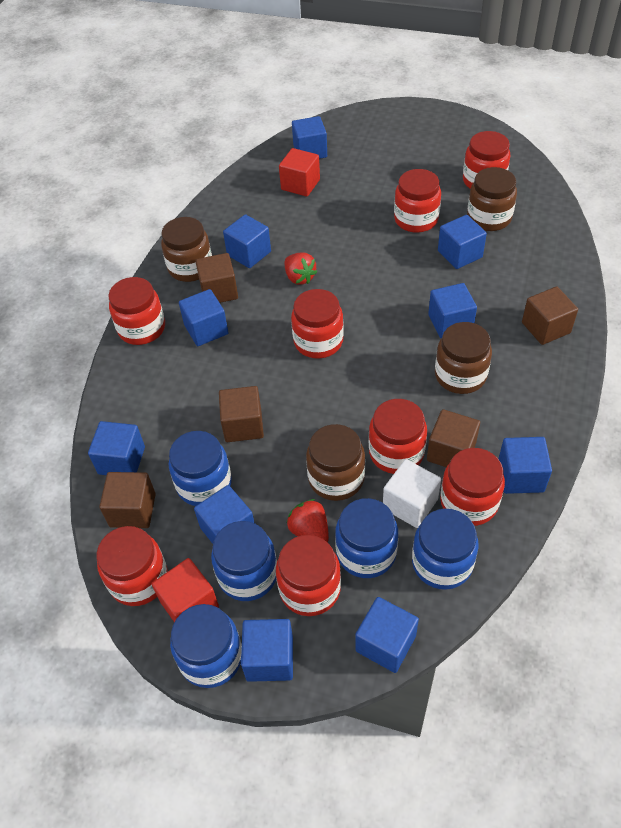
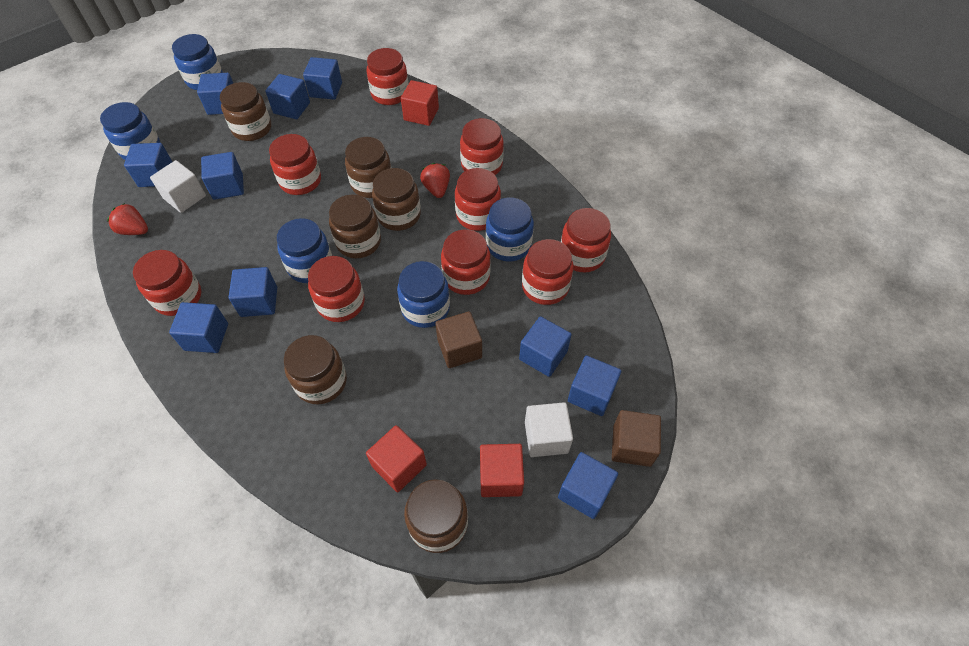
brown cube: [99,472,156,528] [195,253,238,303] [219,386,264,442] [427,409,480,467] [522,286,578,345] = 5 -> [435,311,482,368] [612,410,661,467] = 2
brown jar: [161,217,212,282] [306,424,365,501] [435,322,492,394] [467,167,517,231] = 4 -> [220,82,271,141] [284,335,347,404] [329,195,381,258] [345,137,391,198] [372,168,421,231] [404,479,468,553] = 6
red cube: [152,558,219,622] [279,148,320,197] = 2 -> [366,425,427,492] [401,80,439,126] [480,444,524,497] = 3
red jar: [96,526,168,606] [108,277,165,345] [276,535,341,616] [291,289,344,358] [369,399,427,474] [394,169,441,233] [440,448,505,526] [463,131,510,188] = 8 -> [133,250,201,316] [269,134,321,195] [308,256,365,322] [366,48,409,105] [441,230,491,295] [455,168,501,231] [460,118,504,175] [522,239,573,305] [561,208,611,273] = 9
white cube: [383,459,441,528] = 1 -> [150,160,206,213] [525,402,573,457] = 2

